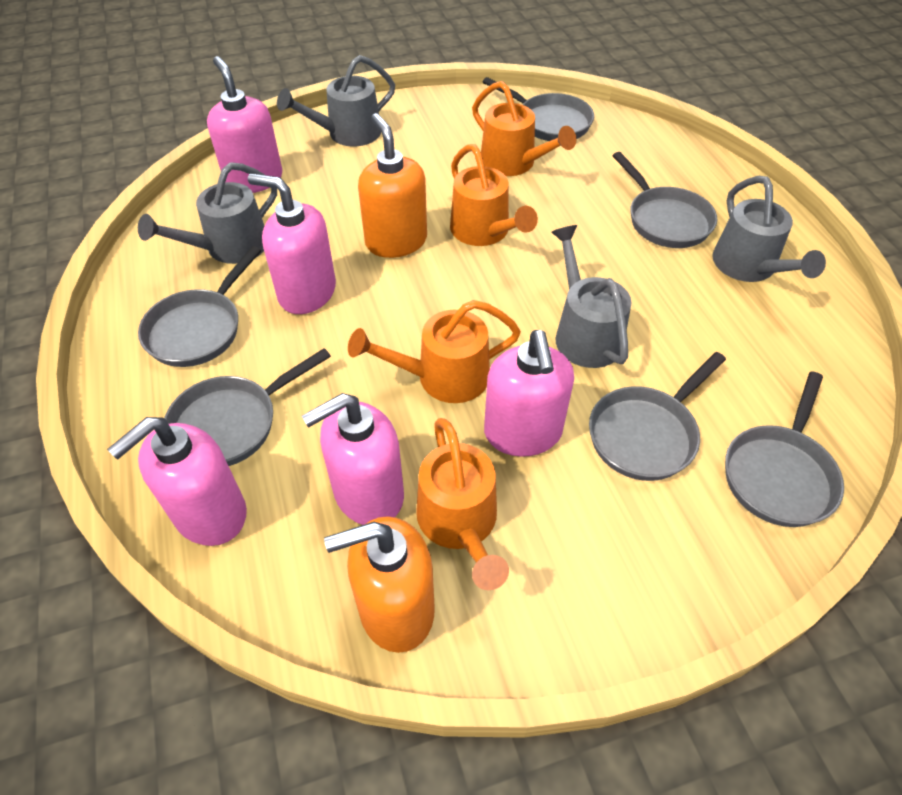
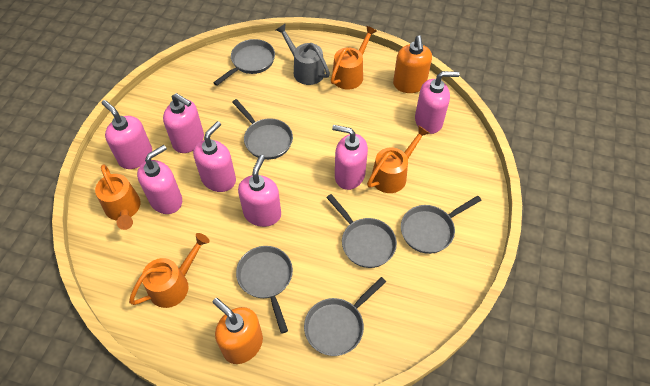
grey watering can: [138,162,277,264] [277,55,395,146] [551,225,632,368] [712,176,826,282] = 4 -> [276,23,330,85] = 1
pink soap dispenser: [107,417,247,546] [207,56,282,193] [248,173,336,314] [302,393,404,525] [484,330,574,457] = 5 -> [102,100,152,169] [137,145,182,214] [163,93,204,153] [193,121,236,192] [238,155,281,227] [332,125,368,190] [415,71,459,134] = 7

